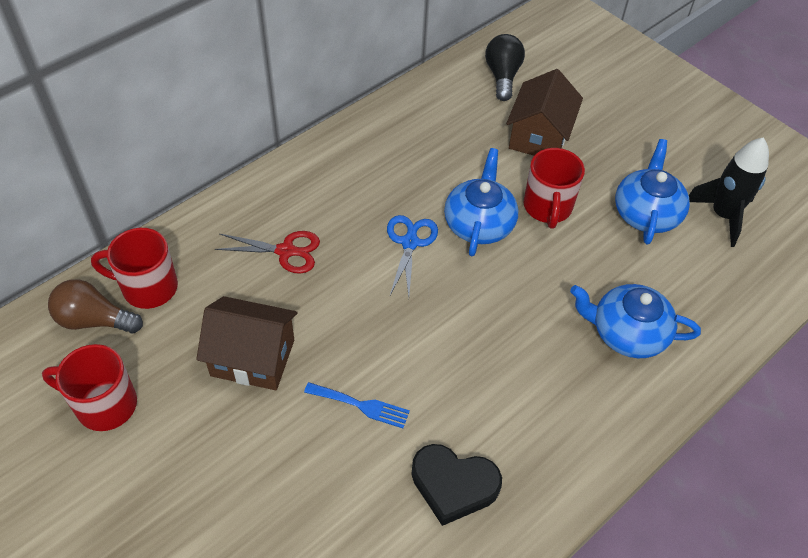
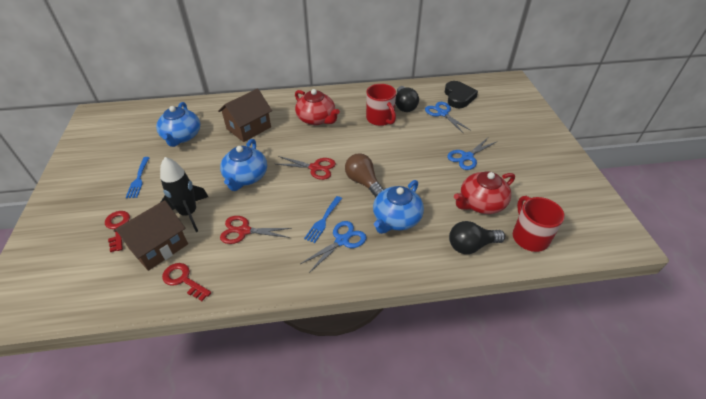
black light bulb: [485,34,525,101] = 1 -> [395,86,419,112] [449,221,505,254] = 2
blue fork: [304,382,410,428] = 1 -> [125,157,150,198] [304,196,342,243] = 2
blue scissors: [387,215,438,297] = 1 -> [300,221,366,273] [425,102,471,133] [447,138,496,170] = 3
red key: none = 0 -> [105,211,130,252] [162,263,212,301] = 2
red mug: [42,344,137,431] [91,228,178,309] [524,148,585,229] = 3 -> [366,84,396,126] [513,196,565,252] = 2
red scissors: [215,231,320,274] = 1 -> [220,216,292,244] [276,156,336,180] = 2
red teapot: none = 0 -> [295,89,340,125] [454,171,515,214] = 2

